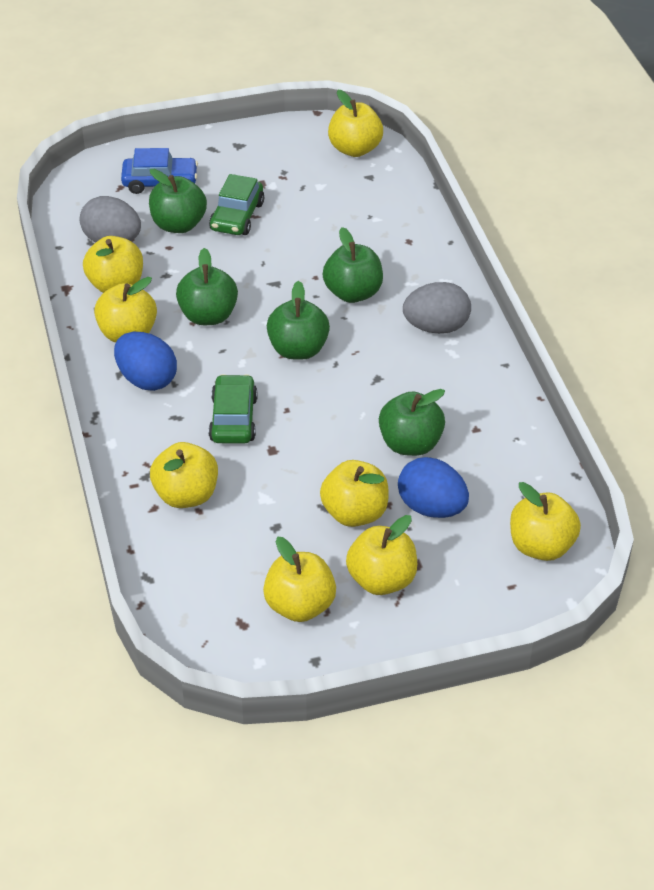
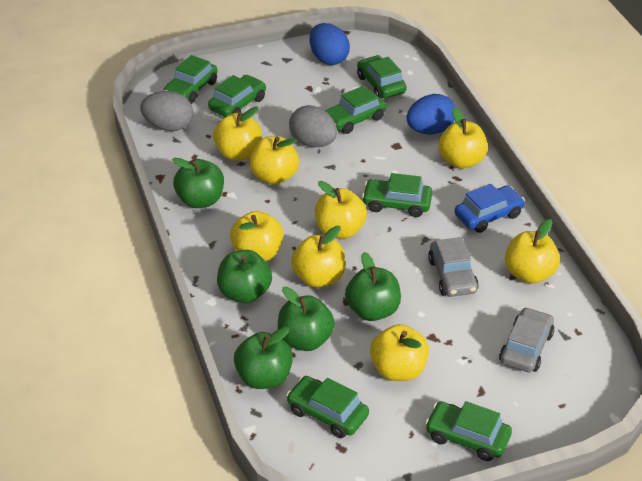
green car: [209,174,264,235] [209,374,258,443] = 2 -> [164,55,218,104] [208,75,266,117] [286,376,369,438] [325,86,386,134] [357,55,407,99] [362,173,433,217] [425,401,512,461] = 7
grey car: none = 0 -> [428,237,479,297] [499,307,554,372] = 2

